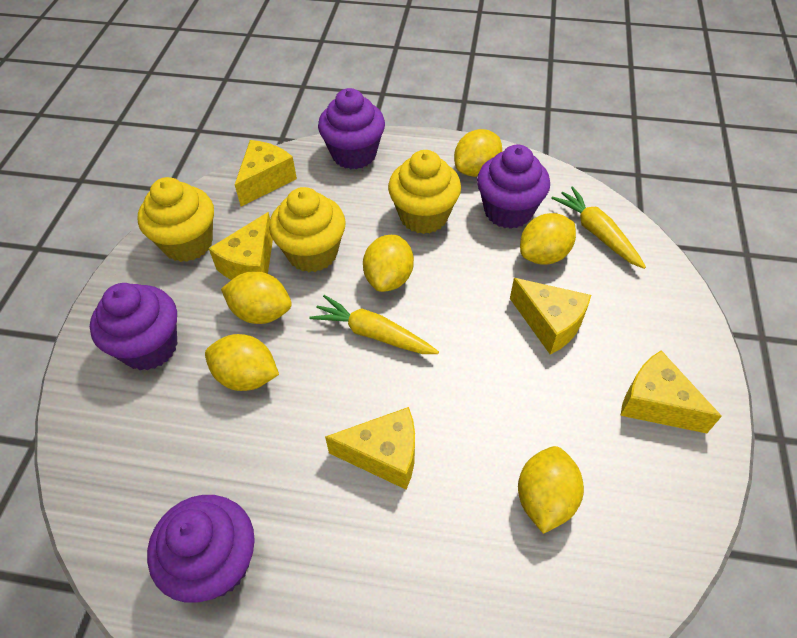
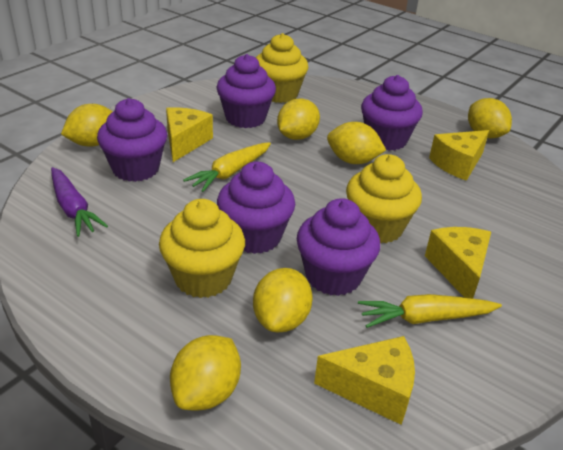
purple carrot: none = 0 -> [51,167,108,237] = 1
purple cupcake: [90,283,177,370] [147,495,255,603] [318,88,385,169] [477,145,550,229] = 4 -> [97,98,167,182] [216,54,276,128] [217,162,295,254] [297,198,380,296] [361,75,423,151] = 5
yellow cheese: [209,212,273,280] [235,140,297,206] [325,407,415,489] [510,278,591,355] [620,350,722,433] = 5 -> [166,107,213,162] [314,336,415,425] [425,227,491,298] [429,130,489,181] = 4

